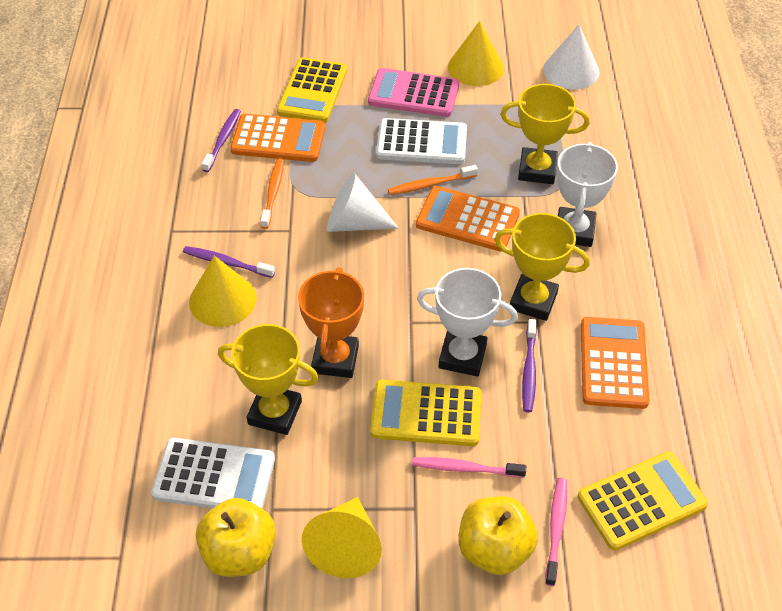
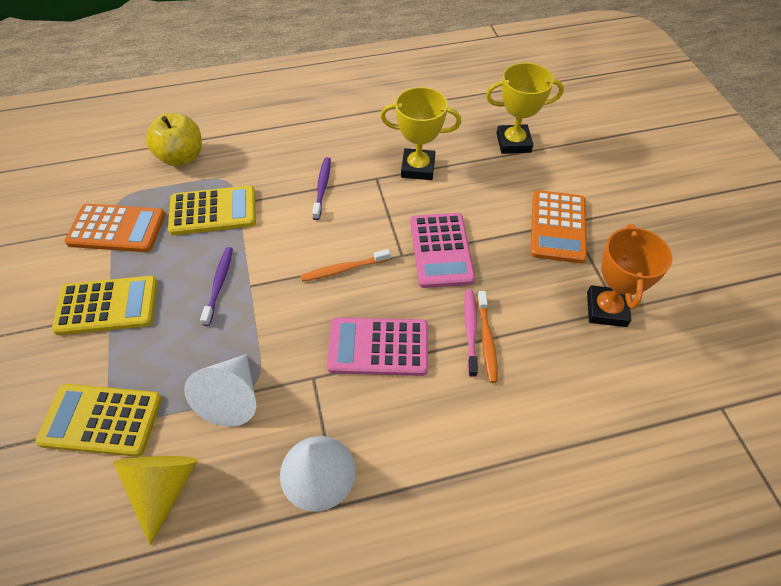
orange calculator: [230,114,325,162] [416,186,520,251] [581,317,650,409] = 3 -> [64,204,166,252] [530,190,587,263] = 2
pink calculator: [368,68,459,117] = 1 -> [327,317,428,376] [410,213,475,288] = 2
pink toothbrush: [412,457,526,478] [545,478,567,586] = 2 -> [464,290,478,377] = 1
purple toothbrush: [183,246,275,278] [202,109,241,172] [522,319,537,412] = 3 -> [200,247,233,326] [312,157,331,220] = 2
white calculator: [151,438,275,509] [376,118,467,164] = 2 -> none = 0
white trophy: [417,268,518,376] [557,142,618,247] = 2 -> none = 0
yellow apple: [196,498,276,577] [459,496,538,575] = 2 -> [146,113,202,166] = 1
yellow cone: [189,256,257,327] [302,497,382,578] [448,21,504,86] = 3 -> [113,456,198,546] = 1
yellow trophy: [218,324,319,435] [494,213,590,321] [501,84,590,184] = 3 -> [380,87,461,180] [486,63,564,154] = 2

